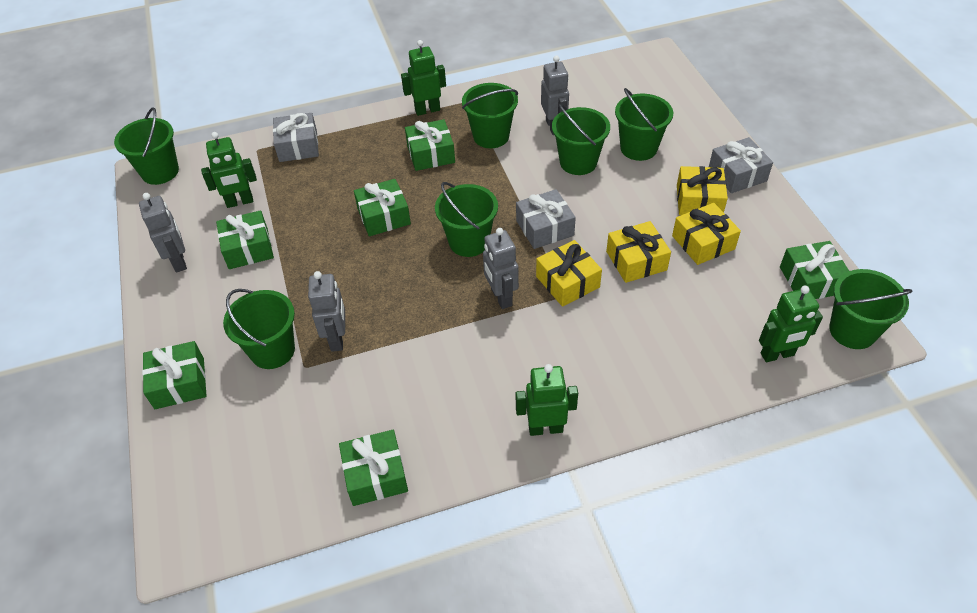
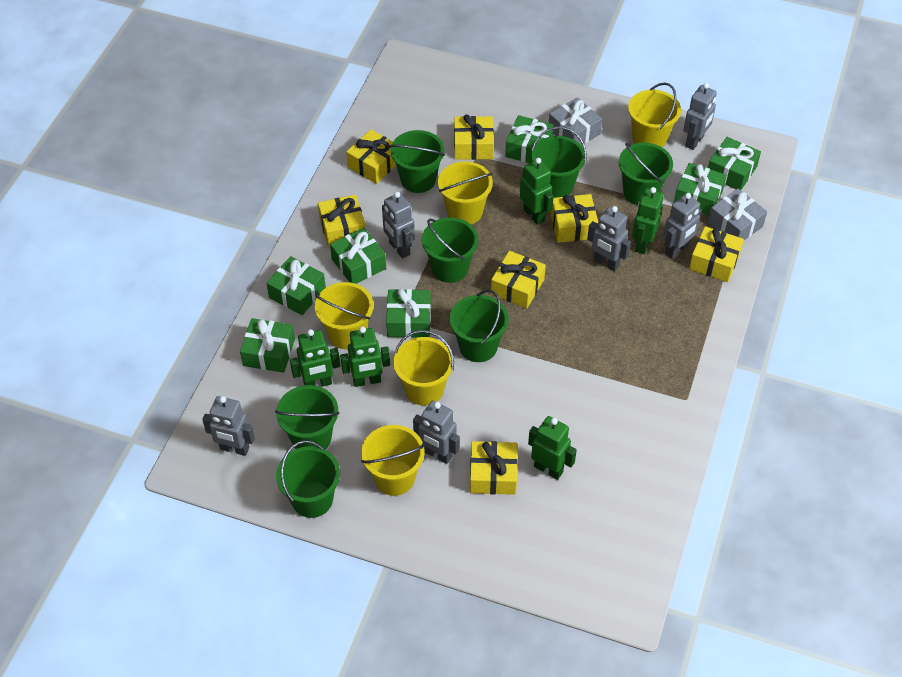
green gift: [142,341,206,409] [216,210,274,269] [339,430,408,506] [354,179,411,236] [405,119,455,171] [780,241,849,299] = 6 -> [240,318,295,373] [266,256,326,315] [330,228,386,284] [386,289,431,338] [505,115,554,163] [674,163,727,216] [708,137,761,190] = 7
green robot: [201,132,257,208] [401,40,446,116] [516,364,578,436] [759,286,823,362] = 4 -> [290,329,340,387] [340,326,390,387] [520,158,554,225] [528,416,577,480] [632,187,664,254] = 5
grey gift: [273,113,319,162] [516,189,576,249] [709,137,773,193] = 3 -> [549,97,602,146] [708,189,767,240] = 2
grey robot: [139,193,187,273] [308,271,345,352] [483,228,519,309] [541,55,569,135] = 4 -> [202,396,255,456] [382,192,415,259] [413,401,460,464] [587,206,631,271] [663,193,702,259] [683,83,717,150] = 6
yellow bucket: none = 0 -> [315,282,374,349] [361,425,425,496] [393,330,454,406] [438,161,493,224] [628,83,681,148] = 5
yellow gift: [536,240,602,307] [606,221,671,283] [672,203,741,265] [677,166,728,215] = 4 -> [318,195,366,247] [346,129,396,184] [454,115,494,160] [470,441,518,495] [491,251,546,308] [550,194,598,243] [689,226,744,282] = 7

